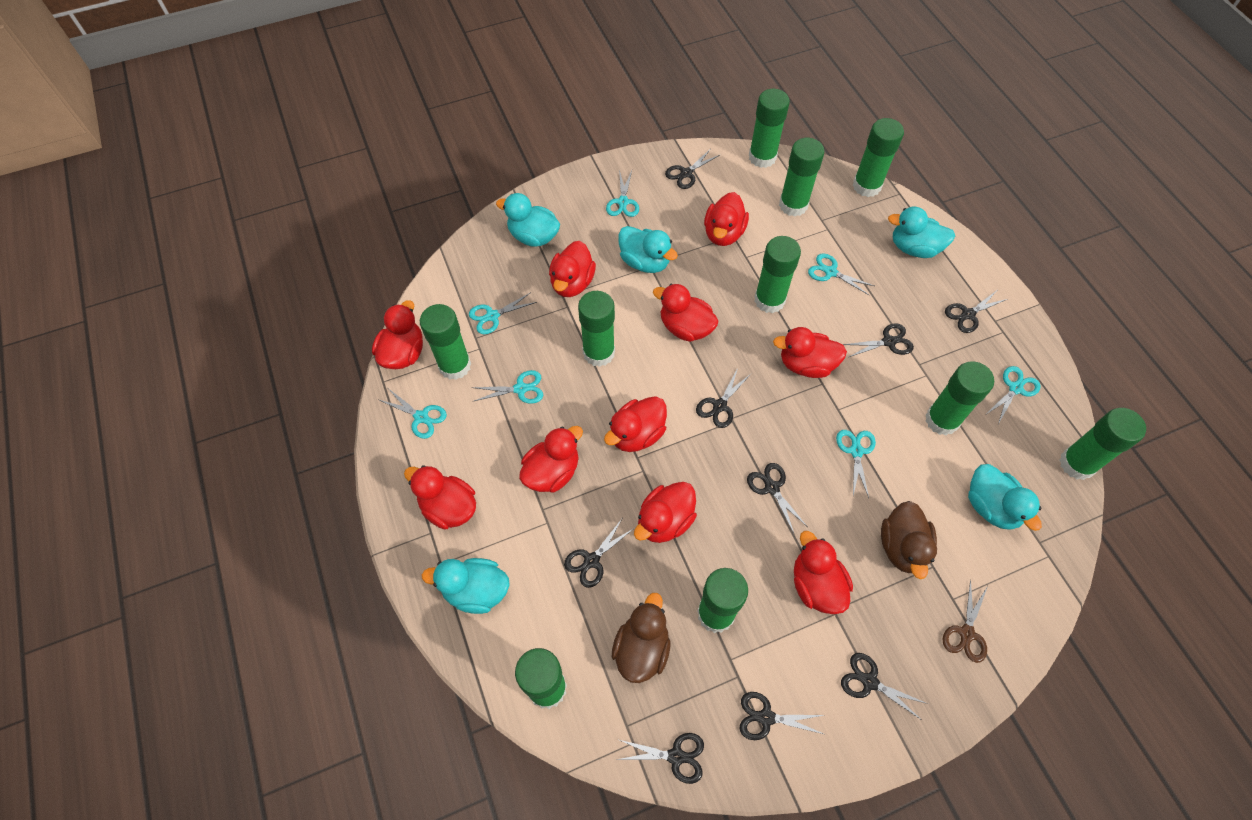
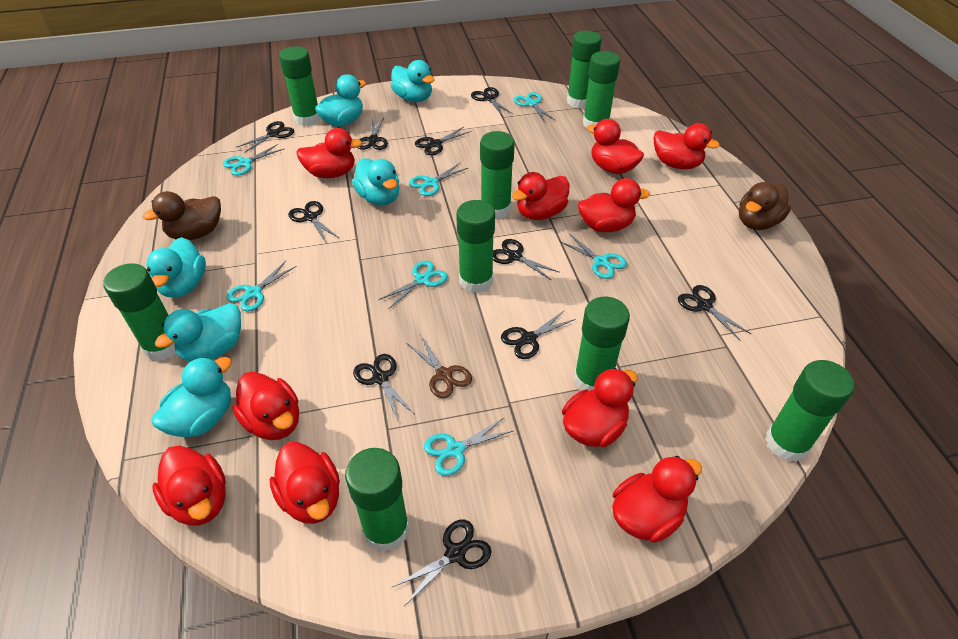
black scissors: [564,519,633,588] [616,733,704,784] [665,150,720,189] [696,368,751,428] [740,692,826,740] [747,463,808,533] [841,653,928,720] [843,323,914,357] [945,291,1007,333] = 9 -> [236,121,294,153] [288,201,339,242] [353,354,414,420] [357,118,388,150] [391,520,492,606] [415,127,471,155] [471,87,513,117] [493,239,559,280] [501,310,576,359] [678,285,751,340] = 10
green glue stick: [420,304,471,380] [515,648,567,709] [578,291,615,367] [697,568,748,633] [749,89,790,168] [754,236,801,313] [779,138,824,217] [853,118,904,197] [925,361,994,435] [1060,408,1146,480] = 10 -> [103,263,176,361] [279,46,321,126] [345,448,409,552] [456,200,495,293] [480,131,515,219] [567,31,602,109] [574,297,630,391] [583,51,620,128] [765,360,854,462] = 9
turquoise duck: [422,558,510,614] [496,193,560,247] [618,226,678,273] [888,206,955,258] [968,464,1042,531] = 5 -> [146,237,206,298] [152,357,232,437] [155,303,241,362] [315,74,366,127] [352,158,400,205] [391,60,435,102] = 6

